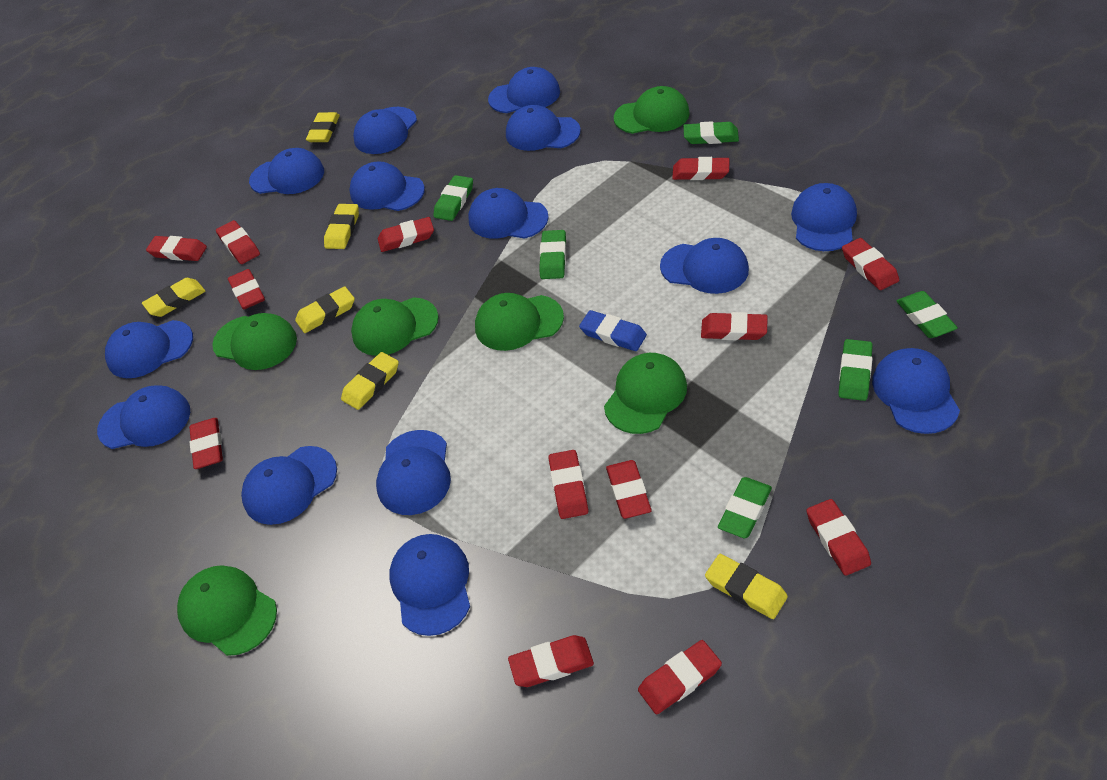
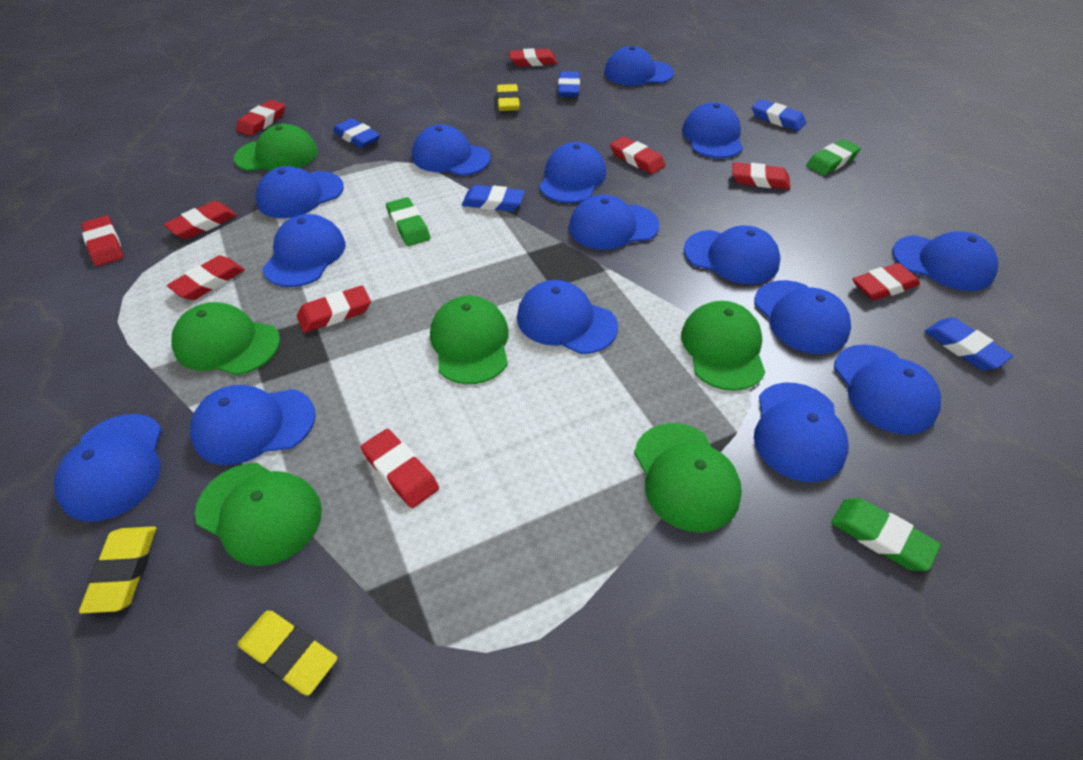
blue cap: [97,385,190,449] [105,320,193,378] [241,446,337,525] [249,148,324,194] [349,161,425,211] [353,107,417,154] [376,430,451,515] [389,534,470,636] [468,188,549,239] [488,67,560,113] [506,105,581,151] [660,238,749,294] [791,183,857,251] [872,348,960,434] = 14 -> [54,414,162,522] [190,385,316,465] [256,166,344,218] [262,214,345,287] [412,125,491,176] [517,280,618,354] [539,142,606,203] [569,195,660,250] [604,46,674,86] [682,102,743,158] [684,226,781,284] [754,280,851,354] [754,383,849,482] [834,344,941,435] [893,231,998,291] = 15
blue eraser: [579,310,647,351] = 1 -> [333,118,380,148] [462,185,525,211] [558,71,580,97] [752,99,806,131] [924,317,1013,370] = 5
green eraser: [433,175,473,221] [539,230,566,279] [683,121,739,144] [718,477,772,538] [838,339,873,401] [897,291,958,338] = 6 -> [386,197,430,246] [806,139,861,175] [831,498,941,571] = 3
red eraser: [146,236,207,261] [189,418,223,469] [216,220,260,264] [228,269,265,310] [378,217,434,252] [508,635,594,687] [548,450,588,519] [606,460,651,519] [638,640,722,714] [672,157,729,180] [701,312,767,340] [806,499,871,576] [842,238,899,290] = 13 -> [81,216,123,266] [164,201,237,239] [167,256,245,300] [236,100,285,136] [297,285,371,333] [361,429,439,508] [509,48,557,66] [610,136,666,174] [732,162,790,189] [853,263,920,301] = 10
yellow eraser: [142,278,205,317] [295,286,355,333] [306,112,340,142] [324,204,359,249] [341,352,399,410] [705,554,788,619] = 6 -> [79,526,156,614] [237,611,337,696] [497,84,520,111] = 3

